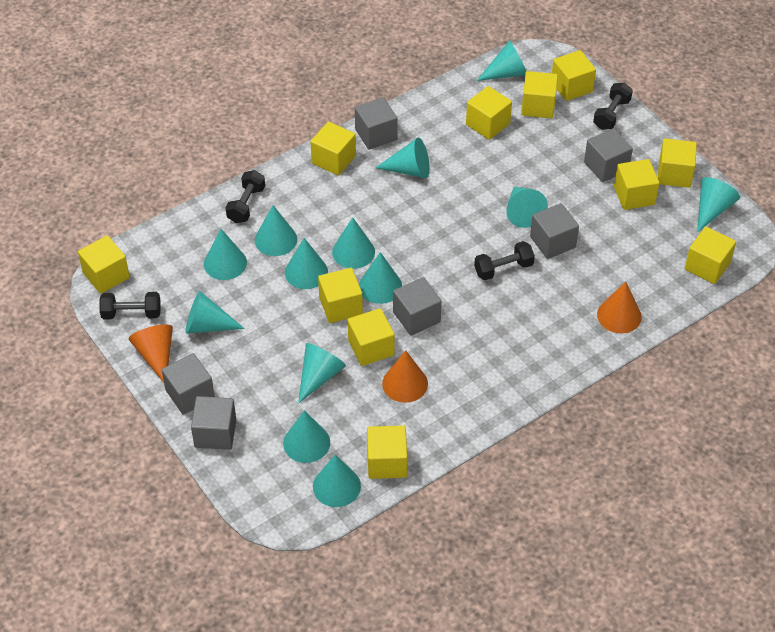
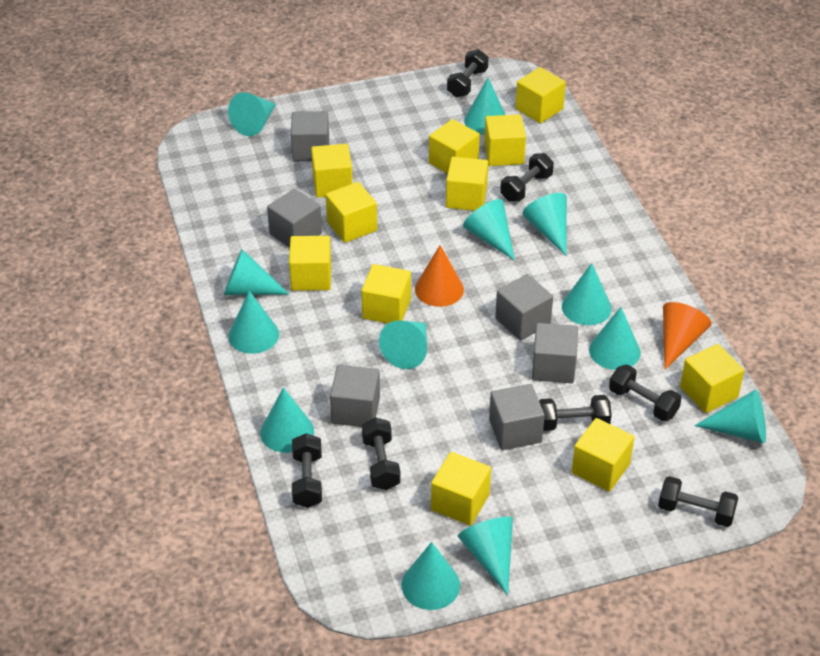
black dumbbell: [99,292,161,320] [226,170,265,223] [474,241,535,280] [593,82,633,130] = 4 -> [292,433,322,508] [362,417,401,490] [447,49,489,98] [500,153,554,202] [539,395,612,431] [609,364,681,421] [658,476,739,527] = 7
orange cone: [129,325,173,383] [382,350,428,403] [597,282,642,333] = 3 -> [415,245,464,307] [663,302,711,369] = 2

